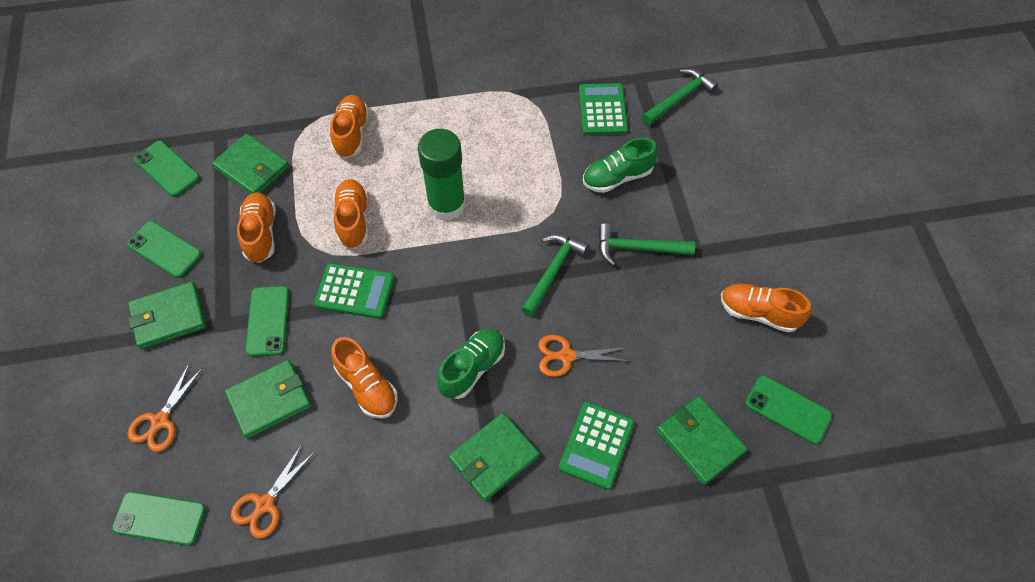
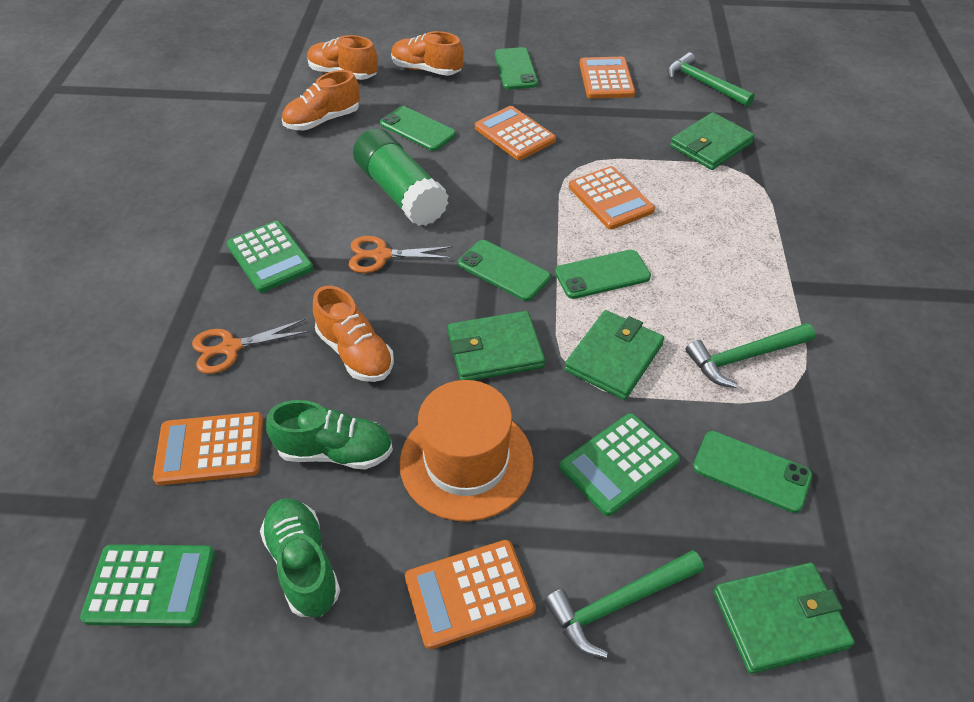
green wallet: [128,281,206,349] [212,134,289,194] [225,360,311,439] [448,413,539,501] [657,396,747,485] = 5 -> [448,311,545,380] [564,310,664,400] [670,112,755,170] [714,563,855,674] = 4
orange calculator: none = 0 -> [153,412,263,485] [405,540,536,649] [475,106,556,160] [569,166,655,229] [579,57,635,99] = 5
orange hat: none = 0 -> [400,380,533,522] = 1
orange scissors: [128,363,202,452] [231,444,315,539] [538,335,629,377] = 3 -> [192,319,309,374] [349,236,452,273] = 2
orange shoe: [237,193,276,263] [330,95,369,158] [331,337,398,419] [333,179,368,249] [721,284,811,333] = 5 -> [282,70,360,130] [307,35,378,80] [313,286,394,382] [391,31,464,76] = 4

